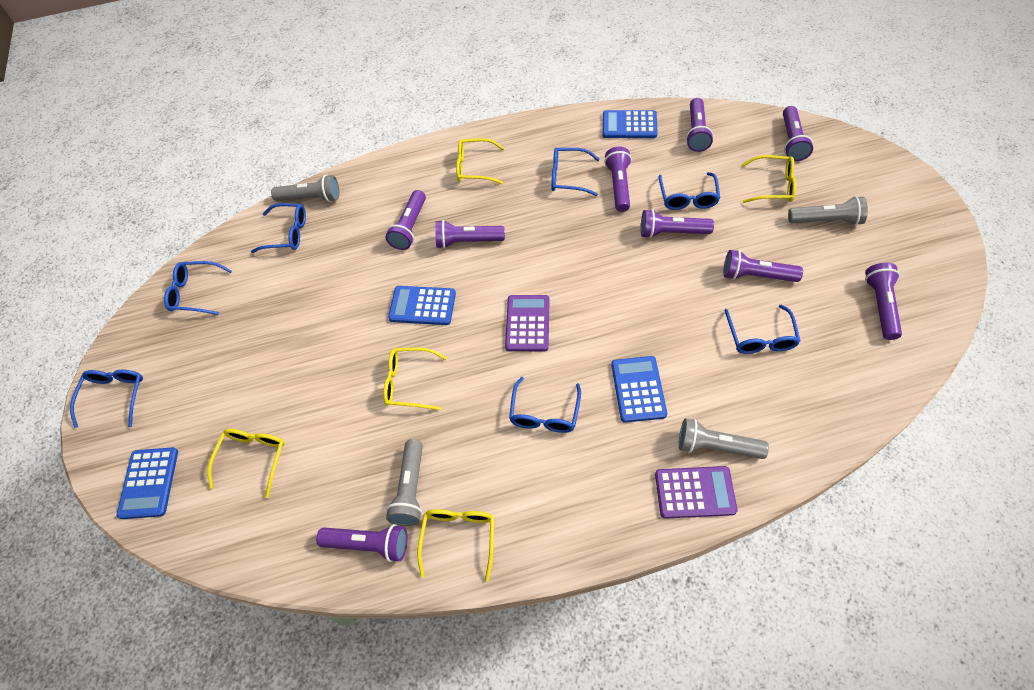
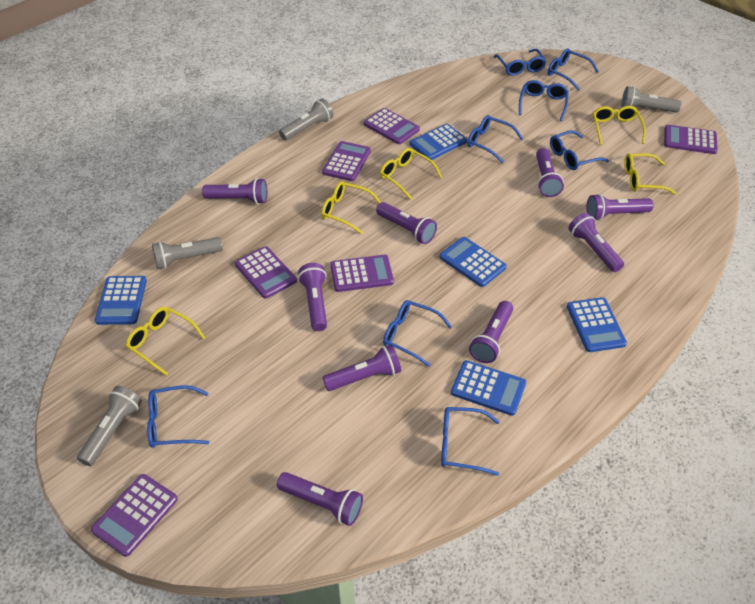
blue calculator: [117,447,178,519] [388,286,456,325] [602,110,658,138] [611,356,667,423] = 4 -> [95,276,147,325] [409,124,467,160] [440,237,507,287] [451,360,526,416] [567,297,627,352] = 5
blue glasses: [70,369,143,428] [164,261,232,315] [251,203,306,253] [509,377,581,433] [551,148,600,196] [659,172,720,210] [724,305,801,354] = 7 -> [147,385,209,448] [383,300,452,367] [441,407,500,476] [468,115,523,163] [494,49,546,76] [519,80,569,121] [548,48,599,91] [550,130,609,170] = 8
purple calculator: [505,295,550,351] [655,466,738,519] = 2 -> [91,474,178,557] [235,246,297,299] [322,141,371,181] [330,255,394,292] [364,108,420,144] [664,125,718,154] = 6

